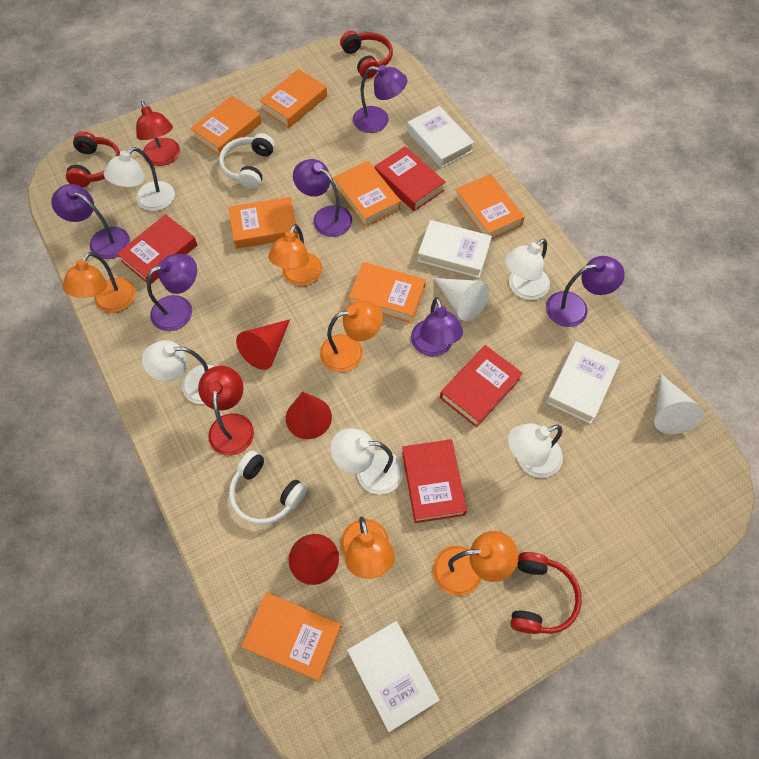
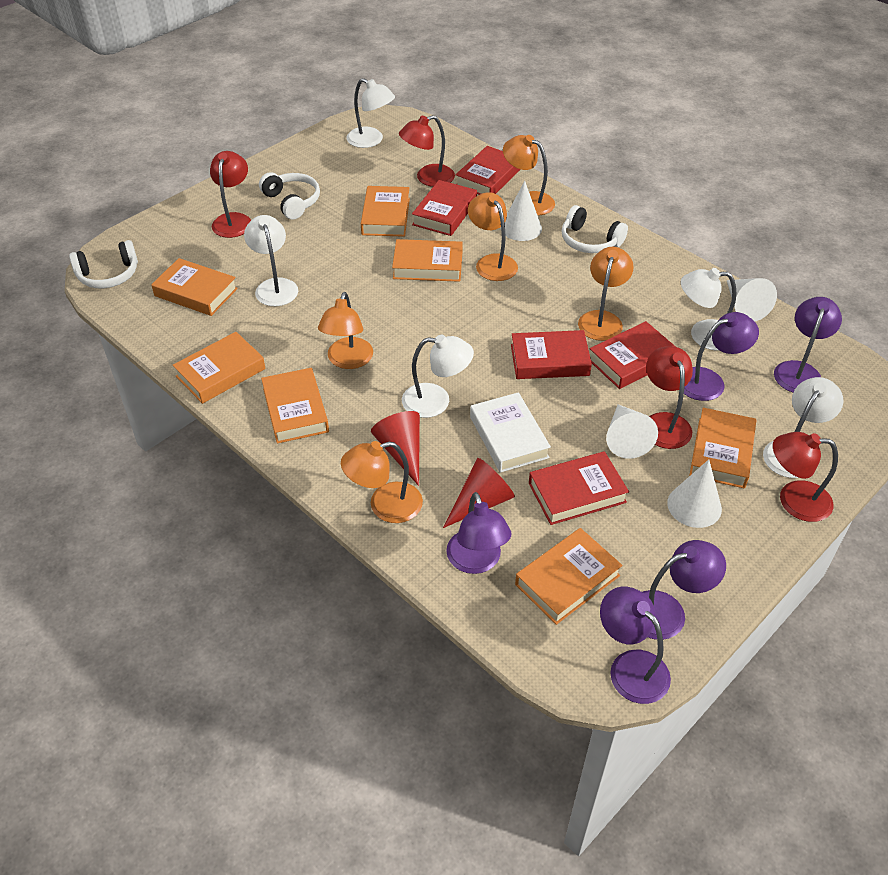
purple lamp: [51,184,130,259] [147,254,197,331] [293,159,352,237] [353,65,407,133] [411,297,463,357] [546,256,625,327] = 6 -> [446,492,511,574] [600,586,671,704] [643,540,726,640] [684,312,759,401] [774,297,842,392] = 5
red book: [117,214,197,284] [374,146,445,211] [402,439,467,523] [440,345,523,427] = 4 -> [412,180,477,236] [455,146,521,195] [511,330,592,379] [529,451,629,525] [590,321,676,389] = 5
red cone: [236,319,290,370] [286,392,332,439] [289,534,339,585] = 3 -> [371,411,420,486] [443,458,515,528] = 2
red headphones: [66,131,120,187] [340,31,393,79] [510,552,582,634] = 3 -> none = 0
red lamp: [136,101,180,166] [198,366,254,456] = 2 -> [210,151,251,238] [399,115,455,187] [646,346,693,449] [773,432,838,522] = 4
white book: [347,621,439,732] [407,106,474,168] [417,220,492,278] [546,341,620,424] = 4 -> [470,392,551,473] = 1
white cone: [434,278,489,321] [654,374,704,434] = 2 -> [505,181,542,241] [606,404,658,459] [667,460,722,528] [727,278,777,321] = 4
white headphones: [219,133,275,189] [229,450,307,525] = 2 -> [69,240,138,288] [259,172,320,219] [562,205,628,253] = 3

